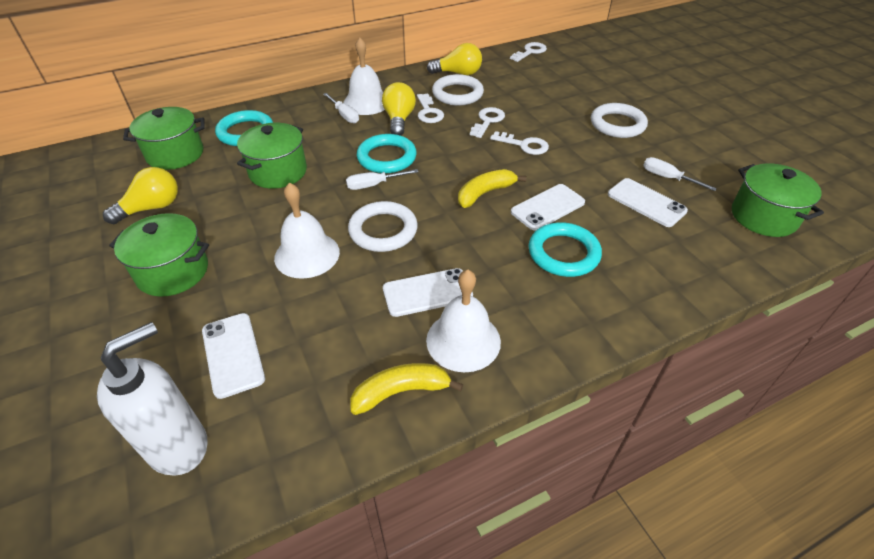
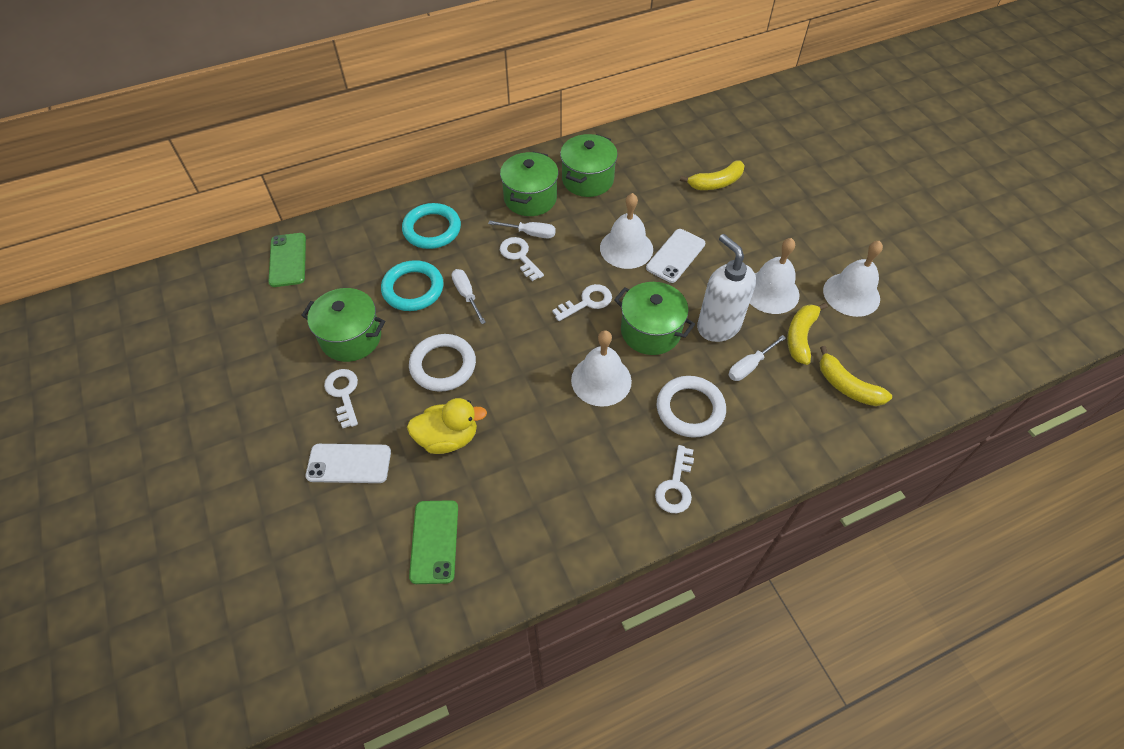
green phone: none = 0 -> [268,233,306,287] [409,500,458,584] = 2
turquoise ring: [215,110,273,146] [357,134,417,173] [529,222,602,277] = 3 -> [381,260,444,311] [402,203,461,249] = 2
white bell: [274,183,340,279] [343,38,385,115] [426,270,501,372] = 3 -> [571,330,632,407] [600,193,653,269] [750,238,799,314] [823,241,883,317] = 4
white phone: [202,313,265,399] [383,268,473,317] [511,184,585,230] [608,178,688,227] = 4 -> [306,444,391,483] [646,229,705,283] = 2
white ring: [348,201,418,252] [432,74,484,106] [591,103,648,138] = 3 -> [409,334,476,392] [657,376,726,438] = 2
yellow banana: [350,363,463,415] [458,169,526,208] = 2 -> [680,161,745,190] [787,303,828,365] [820,346,892,406] = 3
yellow duck: none = 0 -> [407,398,487,454] = 1
yellow light bulb: [103,167,178,224] [382,82,416,136] [427,43,482,76] = 3 -> none = 0

